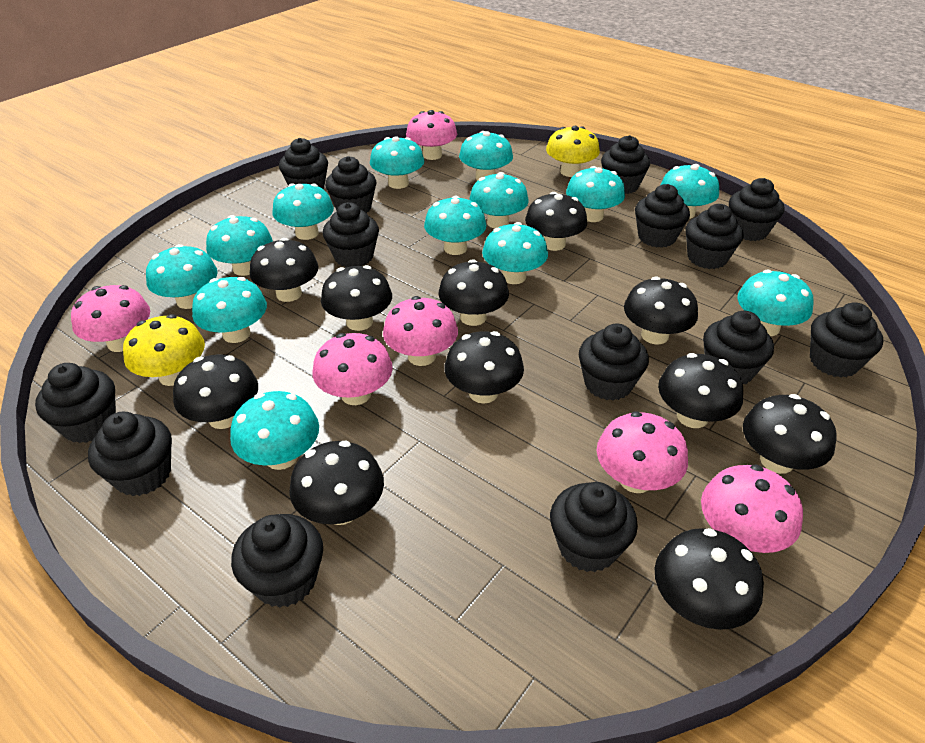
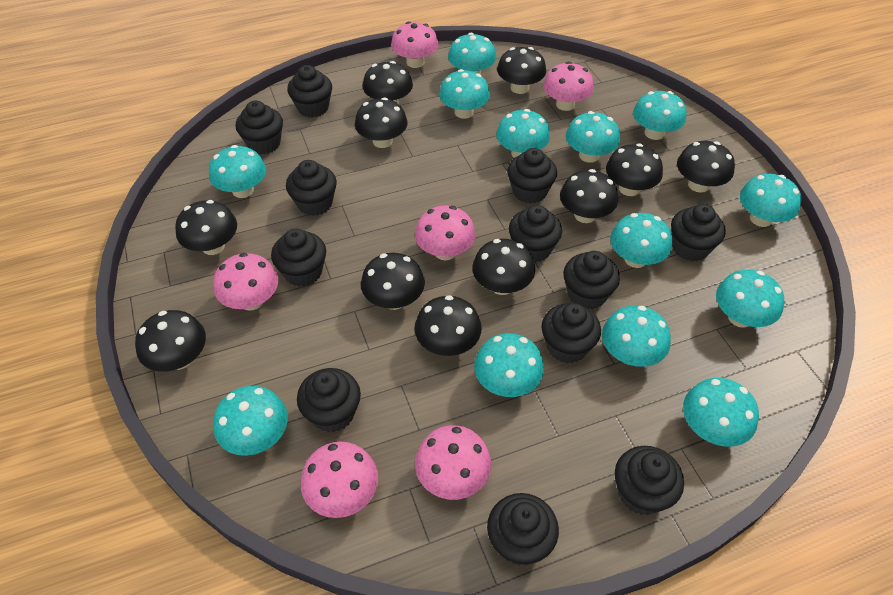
black cupcake: [35,363,116,443] [88,412,172,496] [231,514,323,608] [279,138,328,189] [323,202,379,267] [325,156,376,213] [550,482,638,572] [579,323,649,401] [601,135,650,194] [635,184,690,248] [686,204,743,269] [703,311,774,384] [729,178,784,241] [810,302,883,378] = 14 -> [236,101,283,154] [271,229,326,287] [286,160,337,216] [287,65,332,118] [297,368,361,432] [487,493,559,566] [507,148,557,204] [509,205,562,263] [541,303,601,363] [563,251,620,309] [615,446,684,515] [671,204,726,261] = 12
yellow mushroom: [123,314,205,386] [546,126,600,177] = 2 -> none = 0

